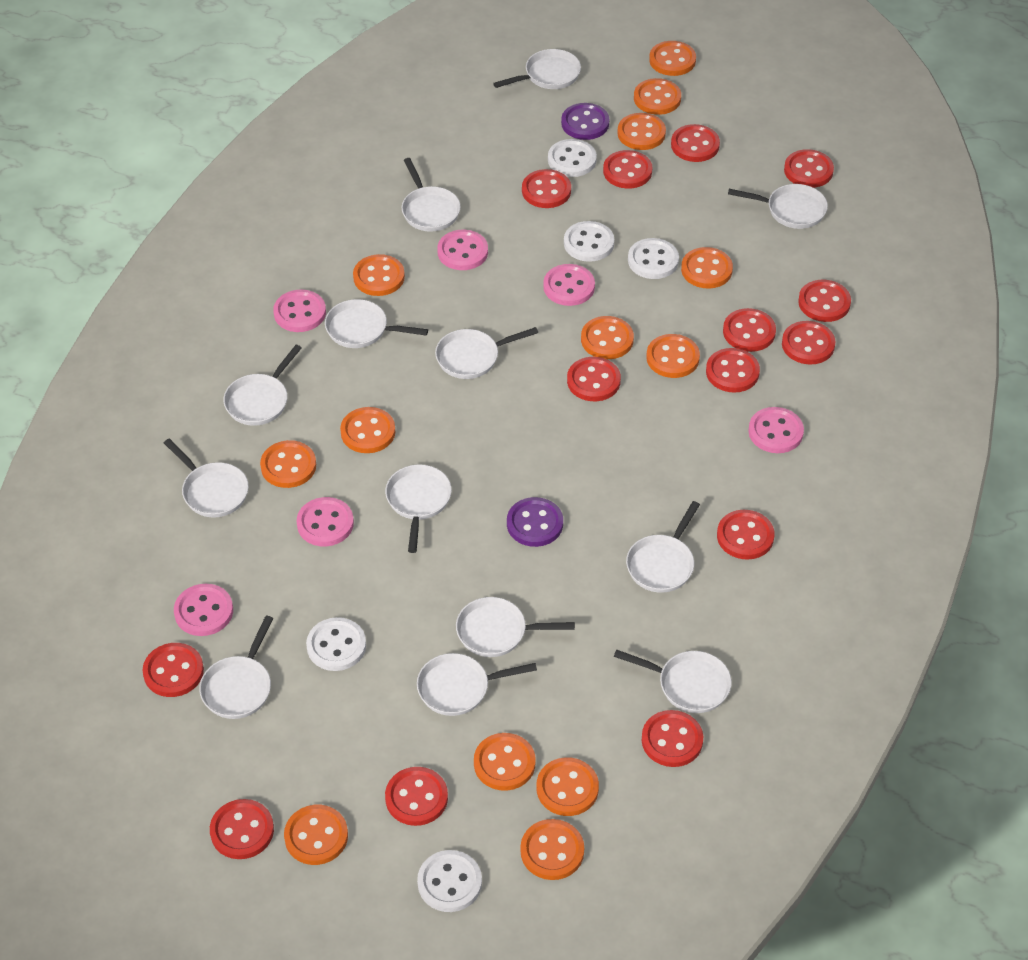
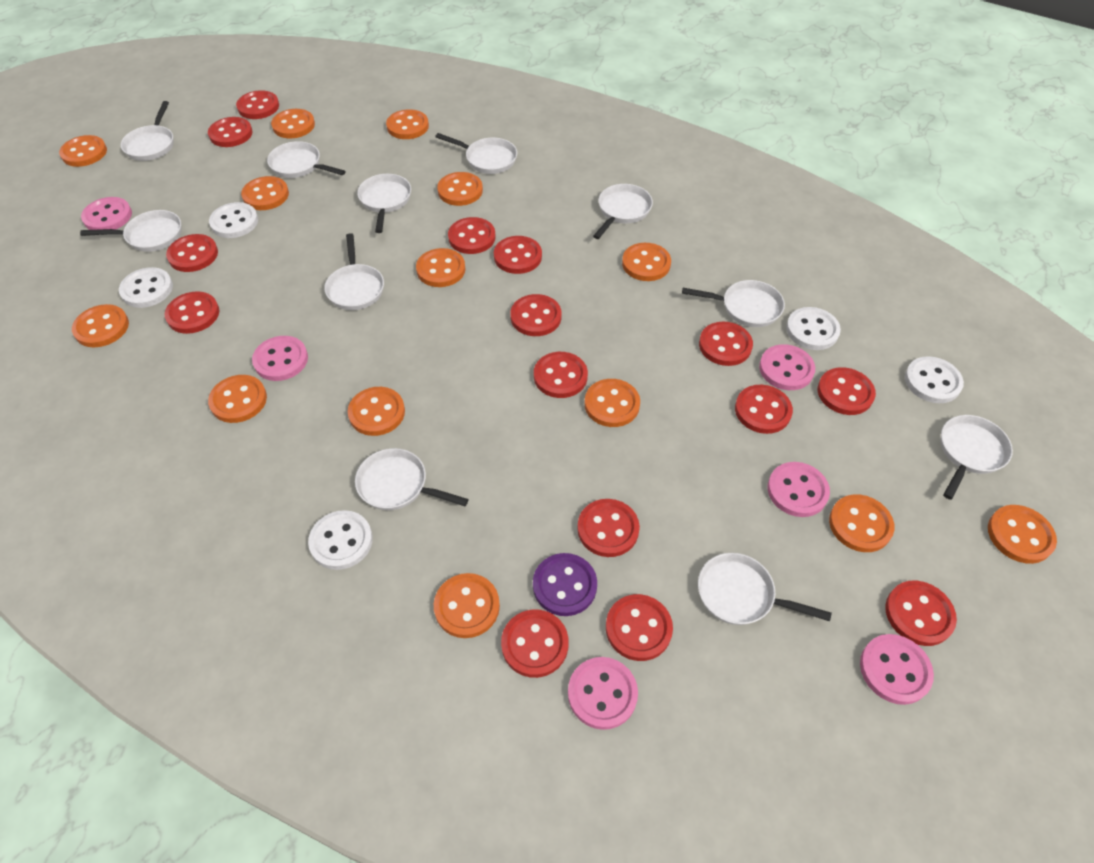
orange button: [260,440,316,488] [284,805,348,865] [340,407,395,453] [353,254,405,296] [474,733,536,791] [520,819,584,880] [537,757,599,816] [581,316,634,359] [617,113,666,150] [634,78,681,115] [646,334,700,378] [649,41,696,76] [681,247,733,289] = 13 -> [59,135,107,167] [72,304,129,347] [208,375,267,423] [241,176,289,210] [271,109,315,138] [348,387,405,436] [386,109,429,139] [416,248,466,287] [434,573,500,638] [437,172,483,206] [584,379,640,427] [622,243,671,281] [829,494,894,552] [988,505,1057,564] = 14
purple button: [507,497,563,547] [561,103,609,140] = 2 -> [533,553,597,616] = 1
red button: [142,643,204,697] [210,799,274,859] [385,767,448,826] [522,169,571,208] [567,357,621,401] [603,150,652,189] [642,710,703,767] [671,124,720,162] [706,348,760,393] [717,510,775,560] [723,308,776,352] [782,321,836,365] [784,149,834,188] [798,280,851,322] = 14 -> [165,291,219,334] [166,234,218,272] [208,117,253,147] [236,90,279,119] [448,217,496,254] [494,236,542,274] [501,609,569,678] [510,294,562,336] [534,352,588,398] [577,499,640,557] [606,594,673,661] [699,322,753,366] [735,385,793,434] [818,367,876,415] [885,581,957,646] = 15
white pan: [164,438,249,517] [199,616,274,719] [223,345,302,426] [325,299,428,348] [385,464,452,553] [401,158,461,232] [417,653,537,716] [435,327,538,379] [456,597,575,657] [493,49,581,89] [614,649,732,713] [626,501,700,593] [728,184,828,229] = 13 -> [80,210,182,252] [121,101,174,161] [267,141,346,178] [324,233,384,310] [355,448,469,510] [357,174,411,233] [435,133,517,174] [593,184,653,239] [682,280,785,327] [698,553,832,625] [940,415,1013,500] = 11

